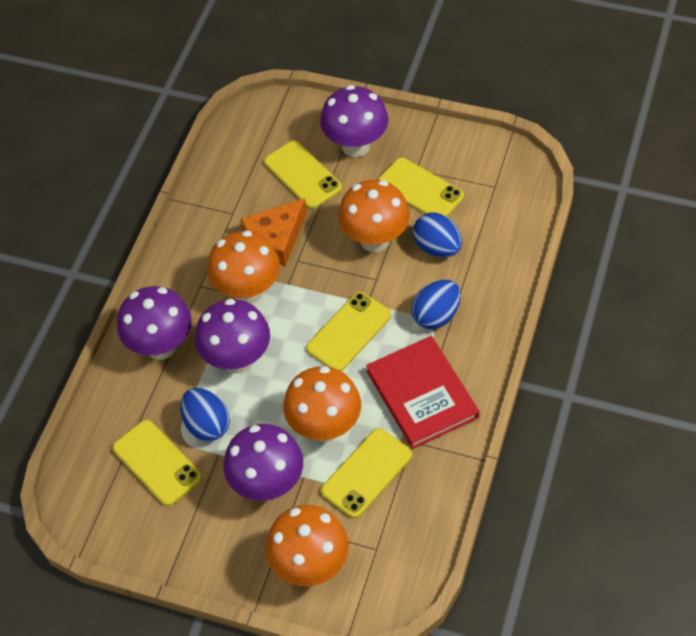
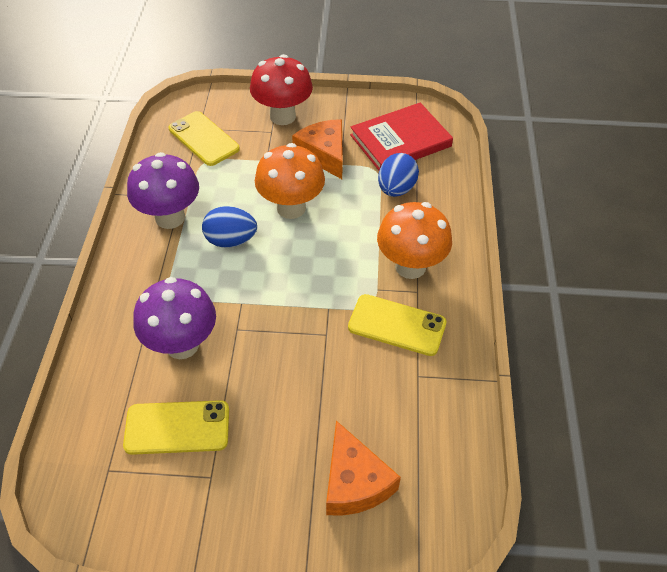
blue egg: [180,388,230,441] [411,280,461,329] [413,213,462,257] = 3 -> [202,206,257,248] [378,153,419,197] = 2
orange cheese: [240,198,307,266] = 1 -> [292,119,343,179] [326,421,401,516] = 2
orange mushroom: [207,230,280,304] [266,505,349,586] [283,366,361,442] [338,180,410,252] = 4 -> [255,143,325,219] [377,202,452,279] = 2
purple mushroom: [117,286,192,360] [195,299,270,373] [223,424,303,501] [320,85,388,157] = 4 -> [127,152,199,229] [133,277,216,359] = 2
red mushroom: none = 0 -> [250,54,313,125] = 1
yellow phone: [112,420,202,506] [264,141,342,209] [306,292,391,371] [321,428,412,518] [378,158,464,217] = 5 -> [123,400,229,455] [169,111,240,166] [348,294,446,356] = 3

